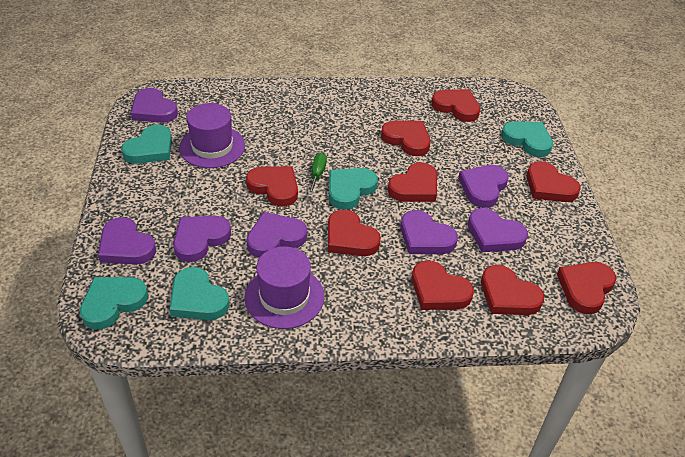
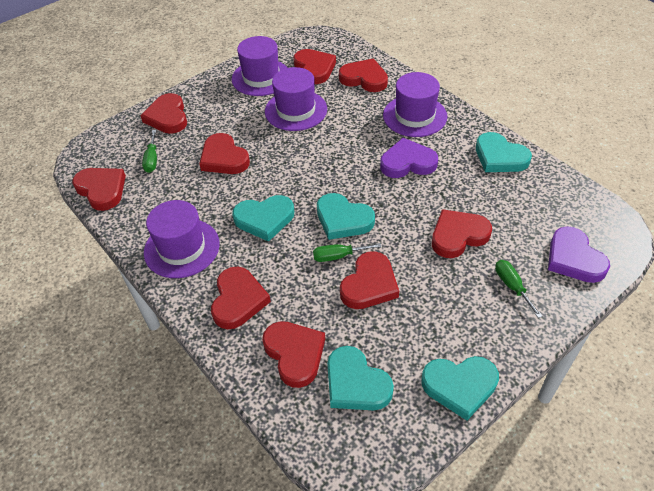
green screwdriver: [308,153,327,195] = 1 -> [142,130,157,173] [313,243,382,262] [495,260,543,318] = 3
purple hat: [179,103,245,168] [244,247,324,329] = 2 -> [144,200,220,278] [232,36,288,96] [265,67,327,131] [383,72,447,137] = 4
purple heart: [98,217,156,265] [131,88,178,123] [173,216,231,262] [247,212,307,258] [401,210,458,254] [458,165,509,208] [468,208,528,252] = 7 -> [380,138,438,178] [548,226,610,283] = 2

